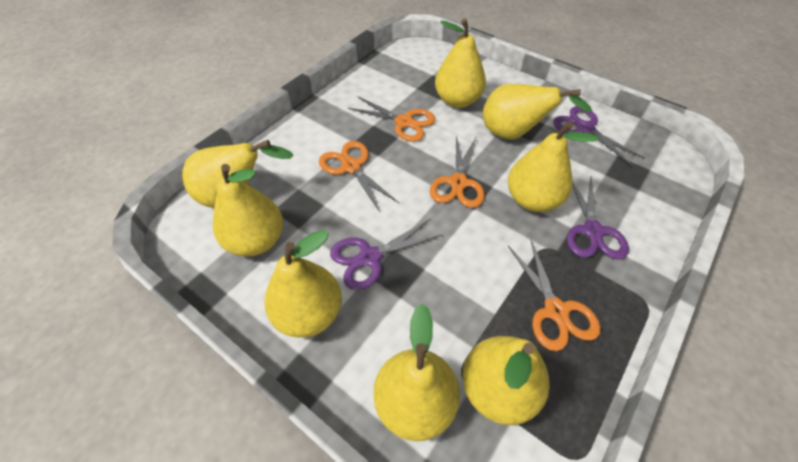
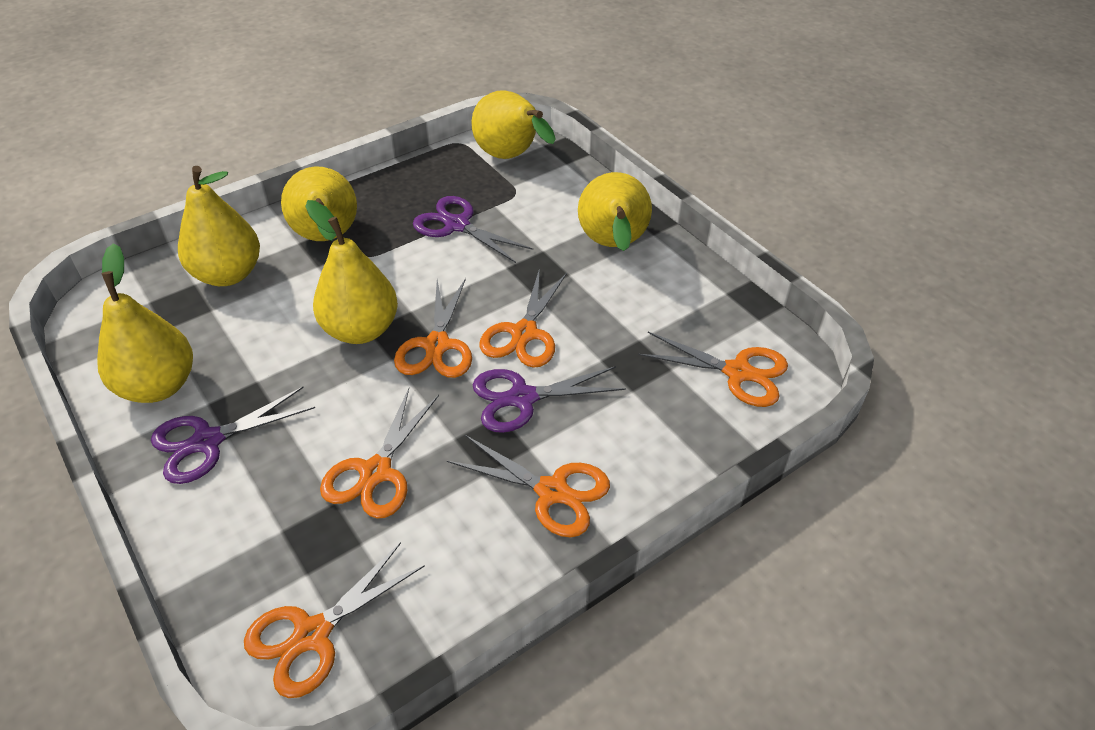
orange scissors: [319,141,399,212] [348,97,436,142] [430,135,485,208] [508,239,601,351] = 4 -> [244,542,425,698] [320,388,439,519] [394,278,472,378] [447,435,610,538] [479,268,567,368] [638,332,788,407] = 6
yellow pear: [182,140,294,208] [213,164,283,256] [265,230,342,338] [374,304,460,441] [435,19,486,108] [462,336,549,425] [483,84,592,139] [508,121,598,212] = 8 -> [97,243,193,403] [178,166,260,286] [281,166,357,241] [305,200,398,344] [472,90,556,159] [578,172,652,251] = 6

